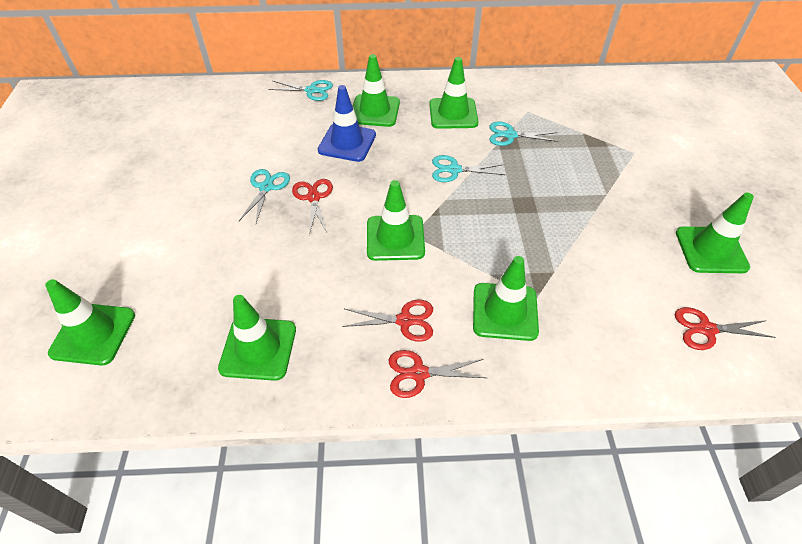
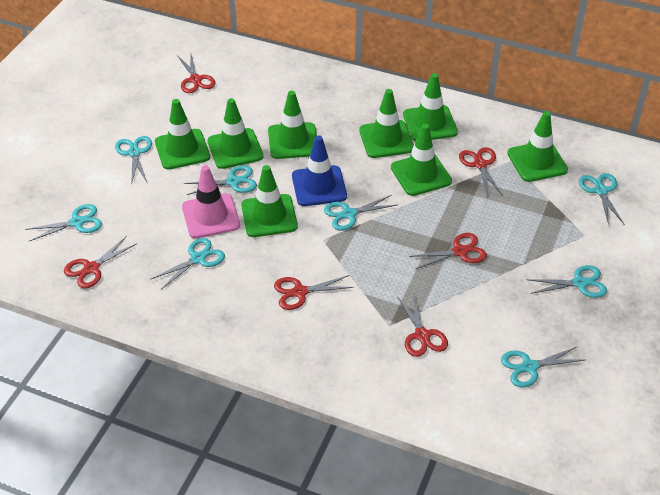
green traffic cone: [45,279,135,365] [218,295,296,381] [353,54,400,127] [367,180,425,261] [429,57,479,129] [473,256,539,341] [676,193,754,273] = 7 -> [155,99,210,170] [207,98,263,169] [241,165,298,237] [268,91,317,159] [359,89,414,158] [391,124,452,196] [403,73,458,141] [507,111,568,182] = 8
pink traffic cone: none = 0 -> [182,165,240,238] = 1
red scissors: [292,179,333,235] [342,300,433,342] [389,350,487,398] [675,307,776,350] = 4 -> [64,236,136,288] [177,54,215,93] [274,275,354,310] [397,291,448,357] [409,233,487,269] [459,147,503,197] = 6
turquoise scissors: [239,169,290,223] [268,80,333,101] [432,155,505,182] [489,122,559,146] = 4 -> [25,204,102,241] [115,136,152,185] [151,238,225,289] [184,165,257,195] [324,195,397,231] [501,346,584,387] [527,265,607,298] [579,173,624,225] = 8

